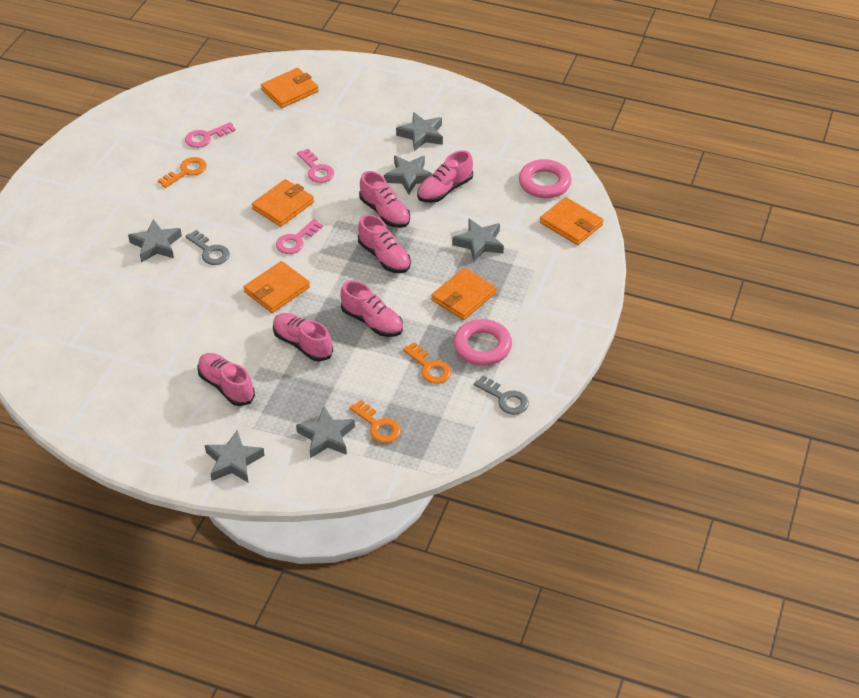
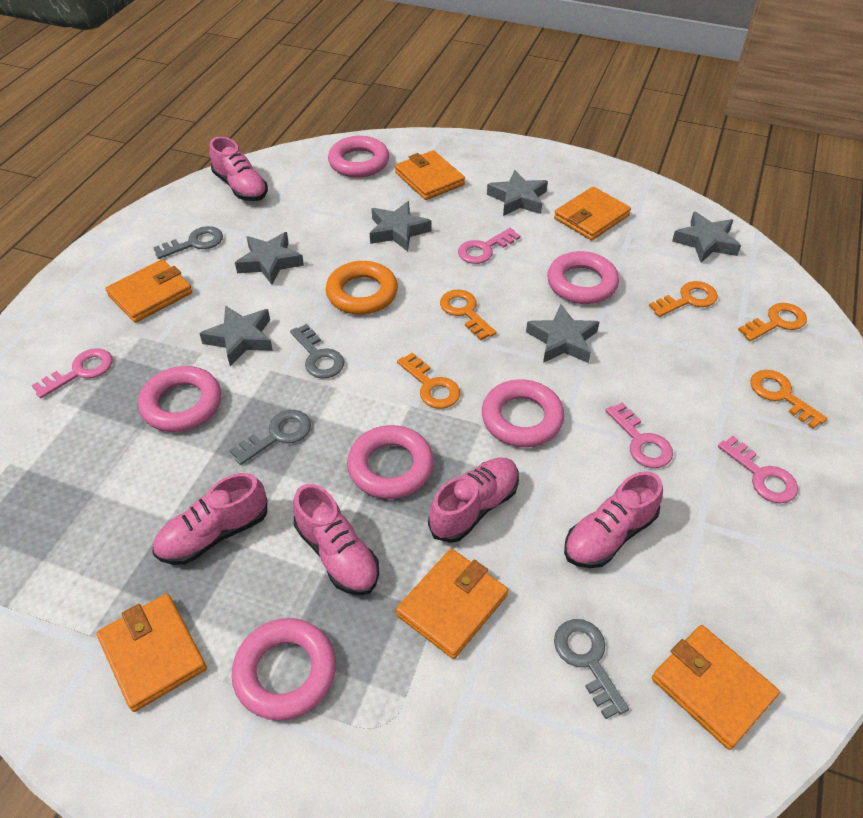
grey key: [185,230,230,265] [474,375,529,415] = 2 -> [153,226,223,259] [230,410,311,465] [290,324,345,379] [554,619,629,719] = 4
orange key: [158,157,207,188] [350,400,401,443] [403,342,451,384] = 3 -> [397,353,460,409] [440,289,496,340] [649,281,718,317] [738,303,807,341] [750,370,827,429] = 5
orange ring: none = 0 -> [326,261,398,315] = 1
orange wallet: [244,261,310,313] [252,179,314,227] [261,68,319,108] [431,268,497,320] [540,197,604,245] = 5 -> [96,594,207,712] [105,259,192,323] [395,150,465,200] [396,549,508,659] [554,187,631,241] [652,625,780,750] = 6
pink key: [185,122,236,148] [276,219,323,254] [297,149,334,183] = 3 -> [32,348,113,399] [458,228,520,264] [606,402,673,468] [718,436,798,503] = 4
pink ring: [454,319,512,366] [519,159,571,198] = 2 -> [138,366,221,432] [232,618,336,721] [328,136,389,178] [347,425,434,499] [482,379,564,447] [547,251,619,304] = 6
pink shoe: [197,353,255,406] [273,313,333,362] [341,281,403,337] [358,214,411,273] [359,171,410,228] [417,150,473,203] = 6 -> [152,473,267,565] [209,137,268,201] [293,484,379,595] [428,458,519,543] [564,471,663,568] = 5

